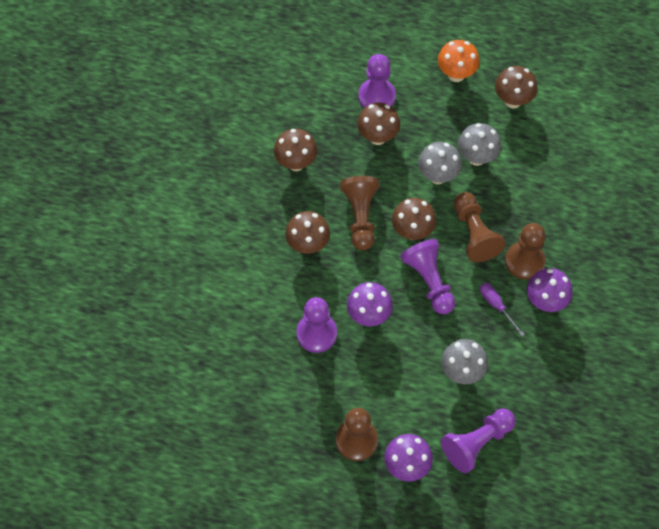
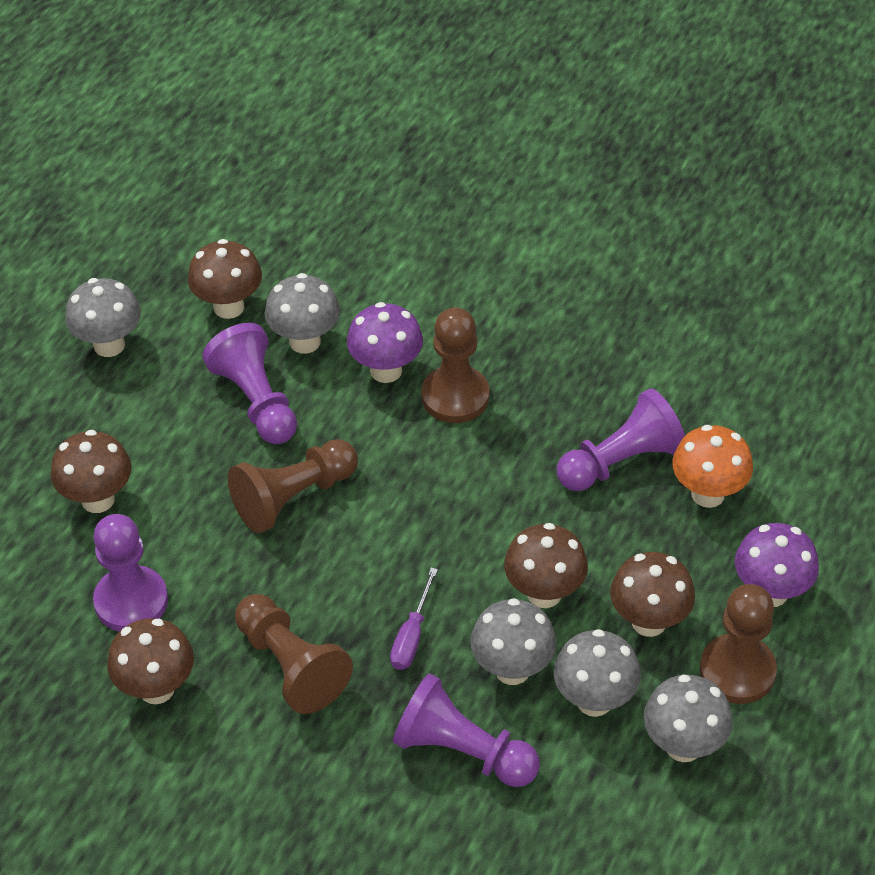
grey mushroom: [418,142,462,184] [441,339,488,384] [458,123,501,166] = 3 -> [65,278,141,357] [265,273,340,354] [470,598,557,685] [554,629,641,717] [644,674,733,762] = 5
purple mushroom: [347,282,393,326] [384,434,433,482] [527,268,573,312] = 3 -> [347,302,423,383] [735,523,819,607] = 2

